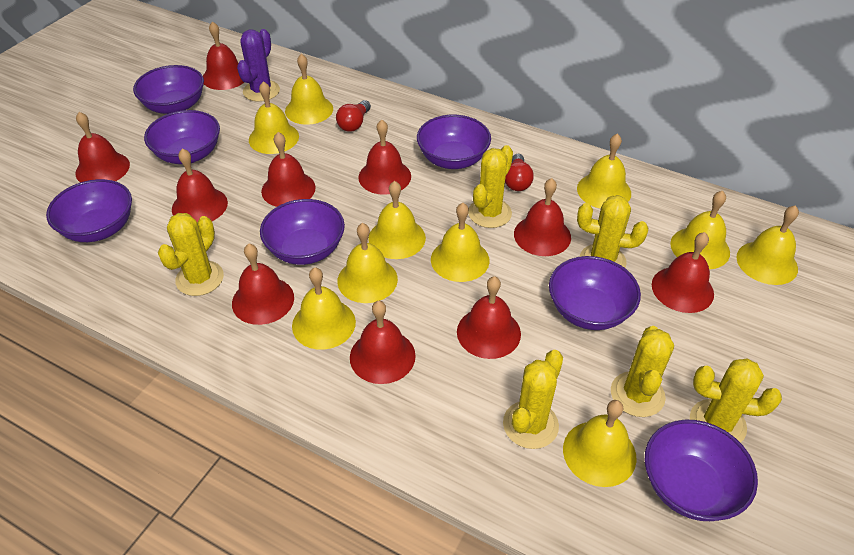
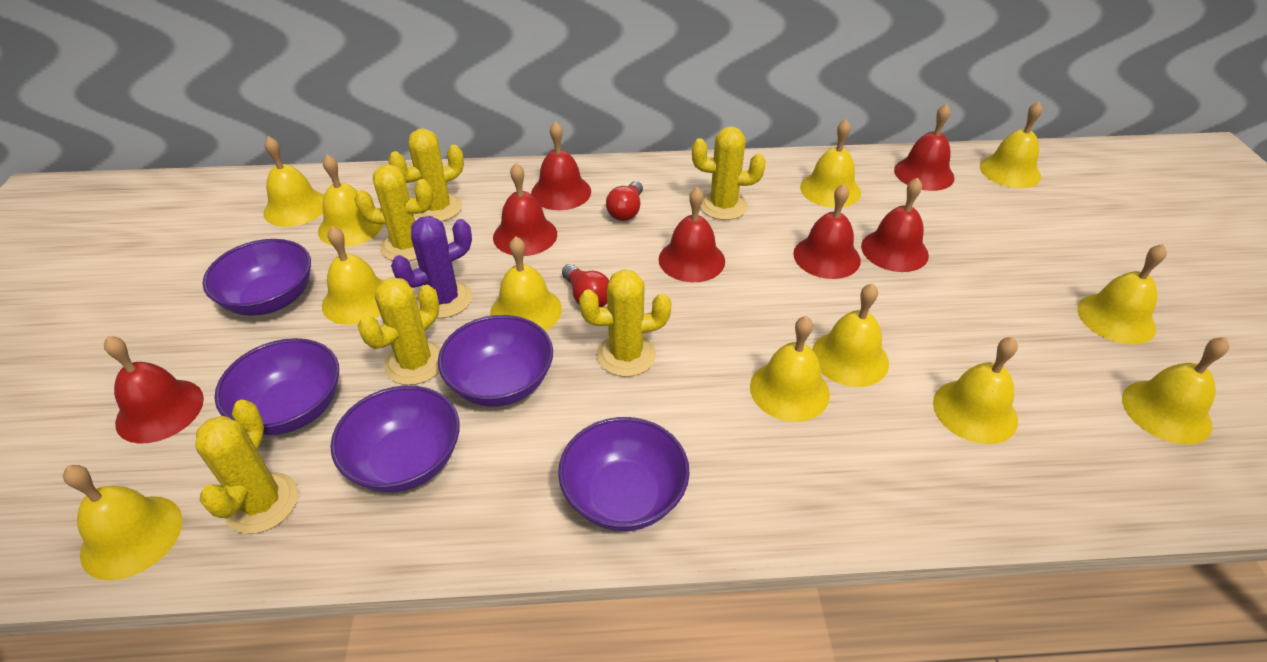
purple bowl: [46,179,132,242] [133,65,204,114] [144,110,220,164] [260,199,345,265] [417,115,491,169] [549,256,641,330] [645,420,758,521] = 7 -> [202,239,311,316] [214,338,339,435] [330,385,460,492] [438,315,553,407] [558,417,690,531] = 5
red bell: [75,112,130,182] [172,149,228,223] [203,21,244,90] [232,244,294,325] [261,132,316,207] [350,301,416,384] [358,120,411,195] [457,276,521,359] [514,178,571,256] [652,232,714,313] = 10 -> [104,336,204,444] [493,163,557,256] [531,121,591,210] [659,187,725,282] [793,184,861,279] [861,177,929,272] [894,104,955,191] = 7
yellow bell: [249,81,299,154] [285,54,333,125] [292,267,356,350] [337,223,398,303] [368,181,426,259] [431,203,490,282] [563,400,637,487] [577,133,631,209] [670,191,730,269] [736,205,799,285] = 10 -> [63,465,182,580] [263,136,324,227] [318,155,383,247] [322,226,384,325] [490,236,562,331] [750,316,830,422] [800,119,861,208] [812,283,889,387] [933,337,1018,444] [980,102,1042,188] [1077,244,1167,345] [1122,337,1229,445] = 12

